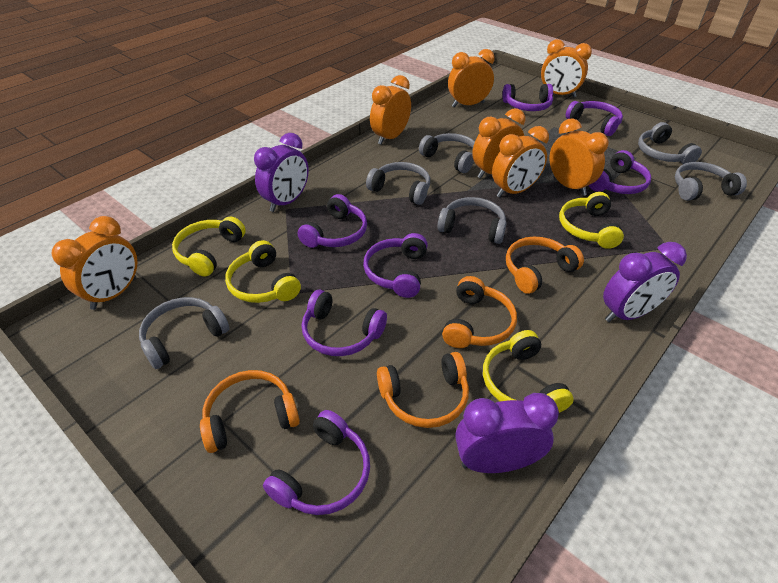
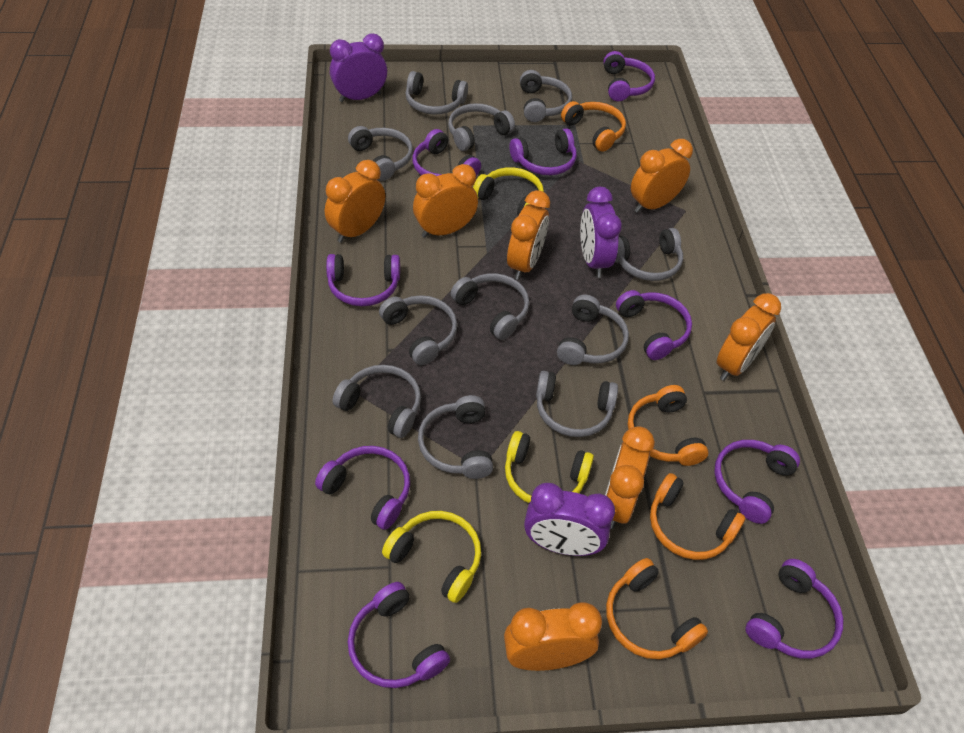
grey headphones: [139,297,229,369] [366,162,430,205] [419,133,475,173] [437,197,507,244] [638,122,702,164] [675,162,747,201] = 6 -> [333,365,421,438] [348,126,413,181] [379,295,457,365] [406,71,468,115] [418,395,493,479] [448,103,515,151] [451,273,529,340] [520,70,572,122] [536,371,618,437] [557,295,629,365] [615,228,683,281] = 11
purple headphones: [263,410,370,515] [298,194,367,248] [302,290,387,356] [363,233,428,298] [502,84,553,111] [566,101,623,136] [588,150,651,194] = 7 -> [315,446,410,530] [326,254,400,306] [348,582,450,688] [412,129,481,176] [510,128,577,175] [603,51,655,101] [616,290,692,360] [714,440,800,524] [745,559,843,659] = 9
yellow headphones: [172,217,246,277] [225,240,301,303] [483,330,574,413] [559,192,624,249] = 4 -> [382,511,481,603] [473,167,544,216] [505,431,594,503] = 3

